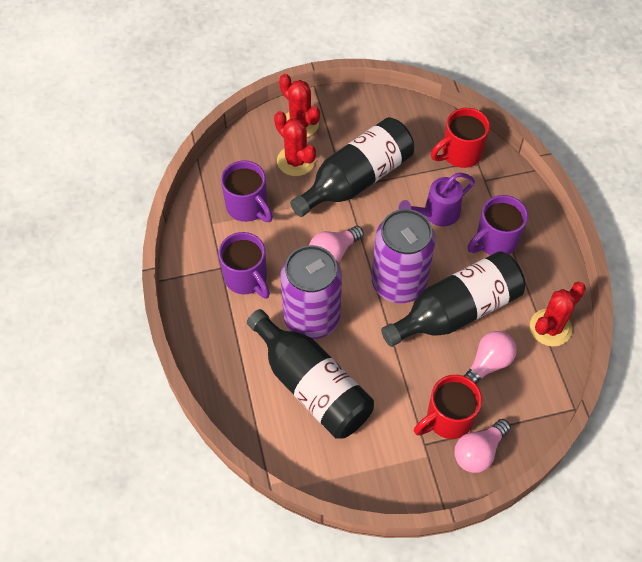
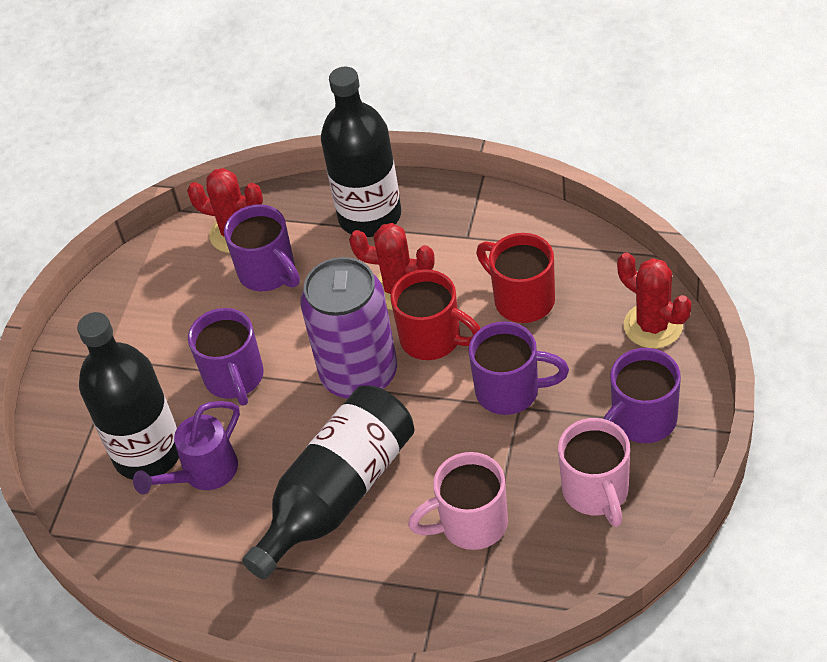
pink light bulb: [309,226,364,262] [454,419,511,473] [464,331,517,384] = 3 -> none = 0
pink mug: none = 0 -> [408,452,508,550] [558,418,630,527] = 2
purple can: [281,245,342,339] [372,209,436,303] = 2 -> [300,257,397,399] = 1
purple mug: [219,232,270,299] [221,160,273,222] [468,195,528,255] = 3 -> [188,308,264,406] [224,204,300,291] [469,321,569,415] [603,348,681,443] = 4

